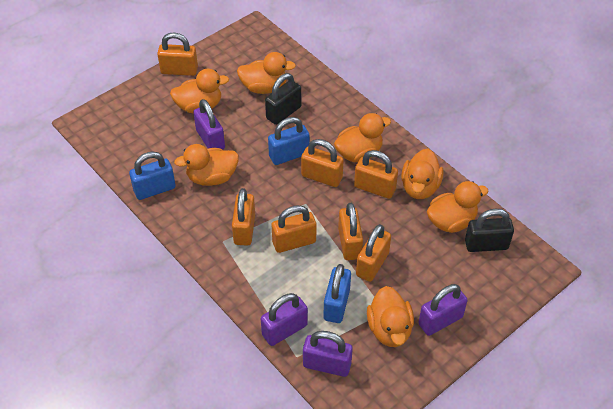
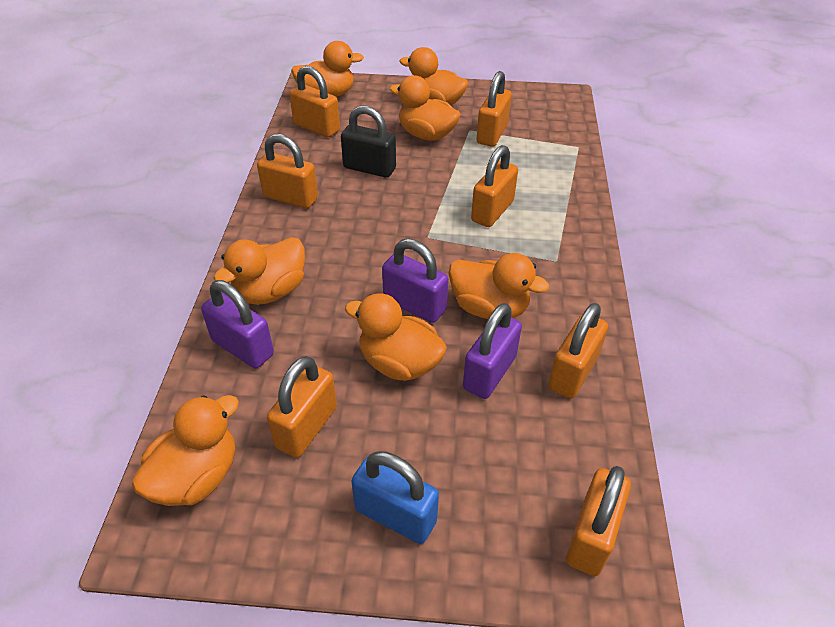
black padlock: [265,73,301,125] [465,209,514,252] = 2 -> [341,105,396,178] = 1
blue padlock: [129,152,176,200] [268,117,310,165] [323,264,351,323] = 3 -> [351,451,439,544] = 1
purple padlock: [193,99,225,150] [261,293,308,346] [303,331,353,377] [418,284,468,336] = 4 -> [201,280,274,368] [382,238,448,323] [463,303,522,399] = 3

